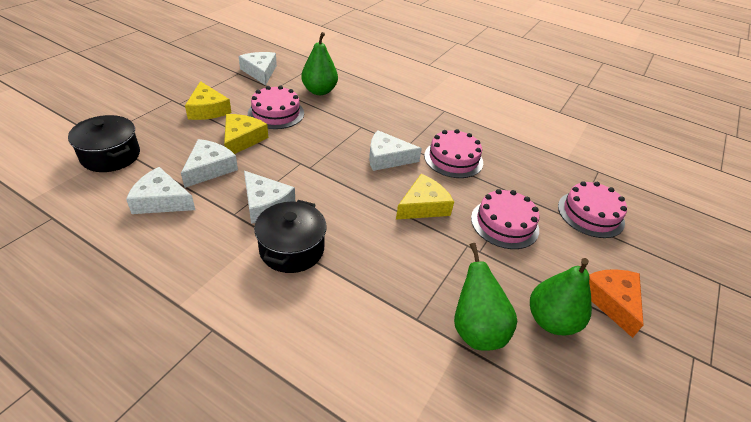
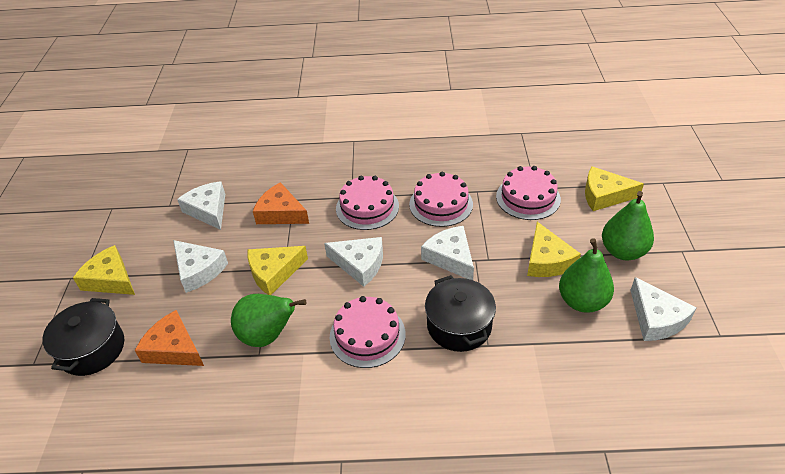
orange cheese: [589,269,644,338] = 1 -> [135,310,204,366] [253,182,309,224] = 2
yellow cheese: [185,81,231,120] [224,114,268,154] [396,174,454,220] = 3 -> [73,245,135,295] [247,246,308,295] [527,222,581,277] [585,166,644,211] = 4

